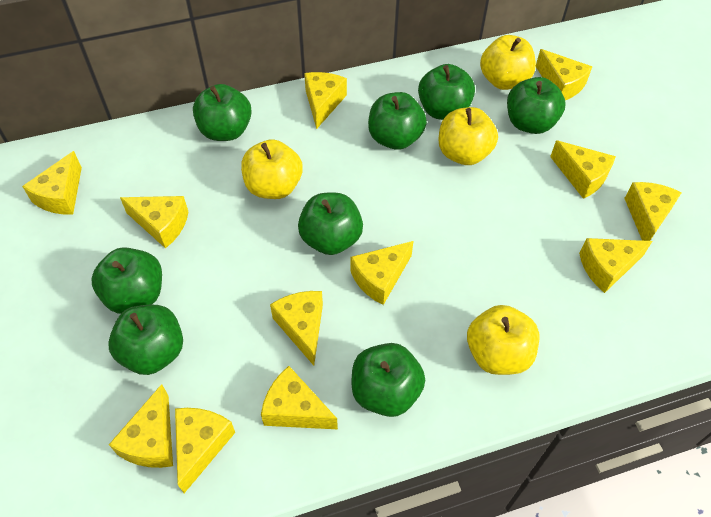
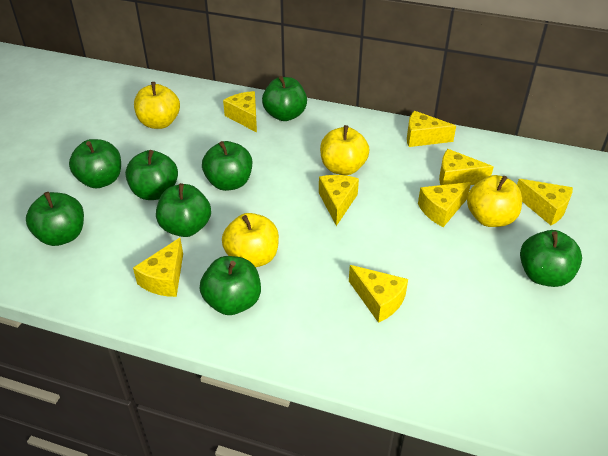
yellow cheese: [22,151,82,215] [109,384,173,468] [120,196,188,248] [175,408,235,493] [261,366,338,429] [270,291,323,366] [304,72,347,129] [351,241,413,305] [536,49,592,100] [550,140,616,199] [579,238,652,293] [624,182,682,241] = 12 -> [133,238,183,297] [223,91,257,133] [319,175,359,226] [349,265,408,323] [407,111,456,147] [418,182,471,227] [439,149,494,185] [517,179,573,225] = 8

